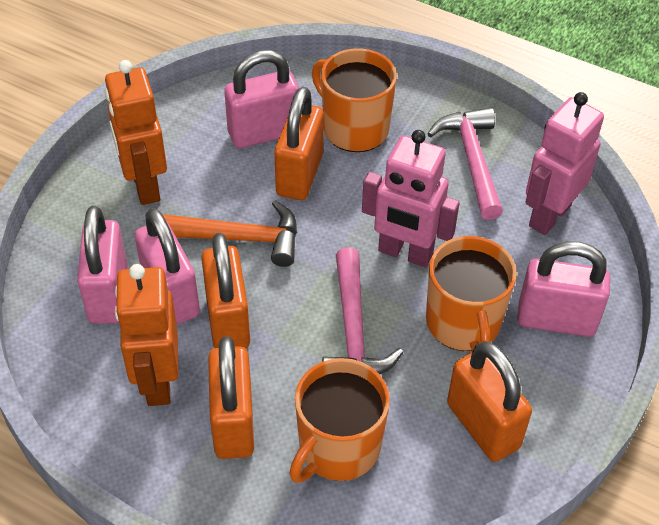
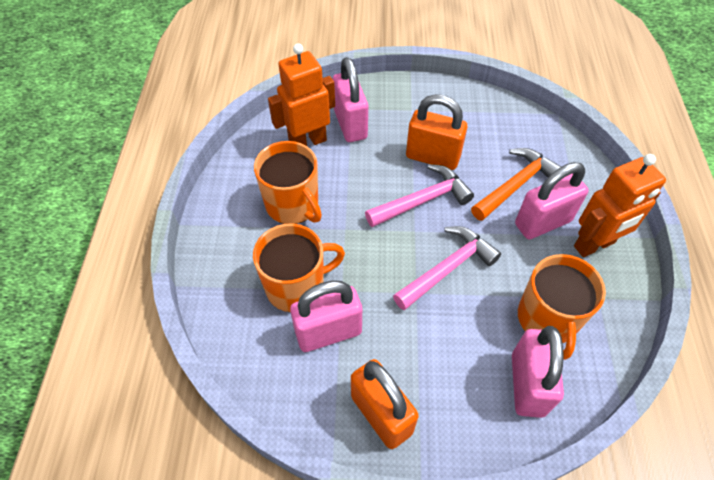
orange padlock: [201,233,250,348] [208,336,254,459] [274,87,324,200] [447,341,532,462] = 4 -> [351,359,419,449] [406,94,467,170] = 2
pink robot: [362,130,460,267] [525,92,604,235] = 2 -> none = 0

